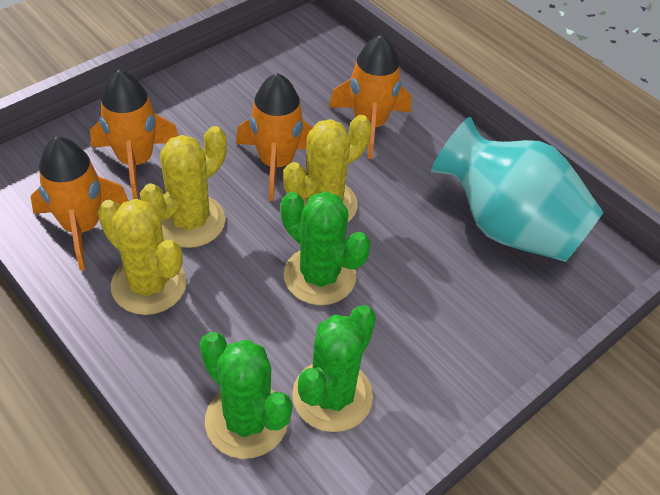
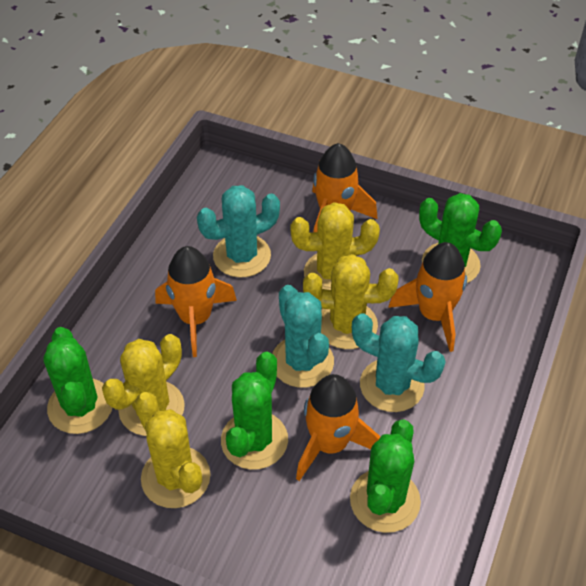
green cactus: [200,332,293,459] [281,191,371,305] [292,305,376,432] = 3 -> [43,327,112,434] [221,352,288,470] [350,419,421,533] [419,193,502,283] = 4
turquoise cactus: none = 0 -> [197,185,280,278] [272,285,334,388] [352,313,446,412] = 3
turquoise vase: [431,117,603,262] = 1 -> none = 0
yellow cactus: [97,199,186,315] [140,126,227,248] [283,114,372,222] = 3 -> [102,334,185,436] [135,392,210,508] [290,202,380,290] [303,254,398,349] = 4

